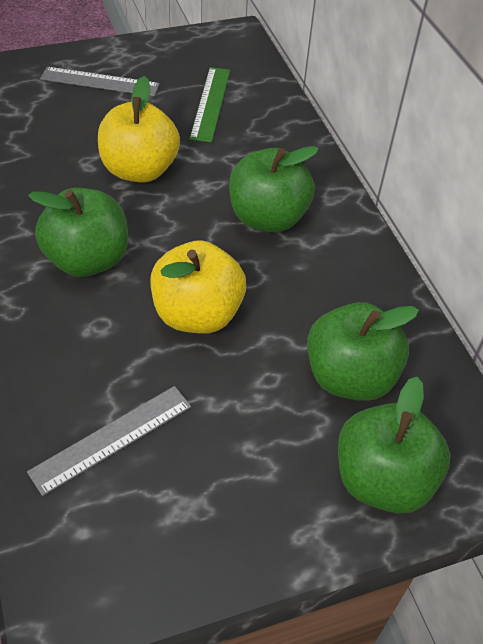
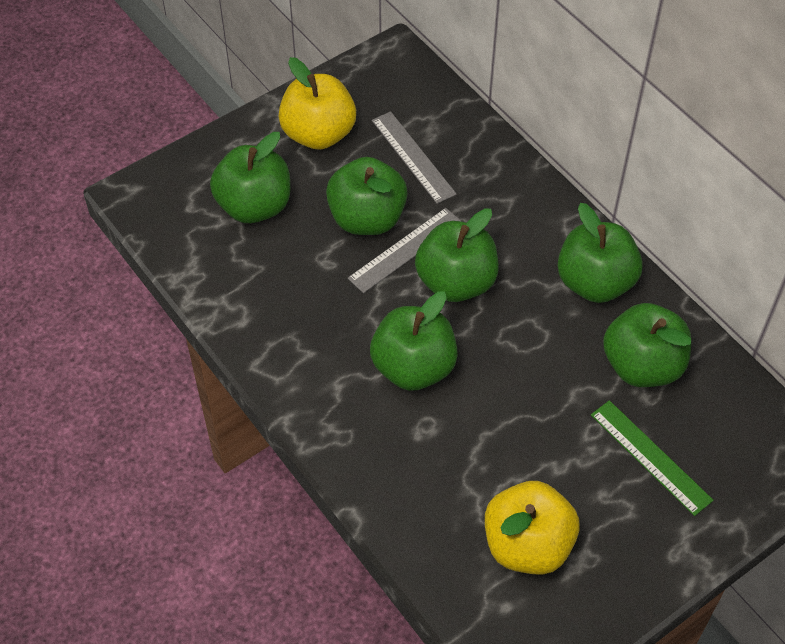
green apple: [28,188,128,277] [229,146,319,232] [307,302,419,401] [338,377,450,514] = 4 -> [210,132,290,223] [326,157,408,235] [370,292,458,391] [415,208,499,302] [558,203,643,303] [603,303,691,387] = 6

